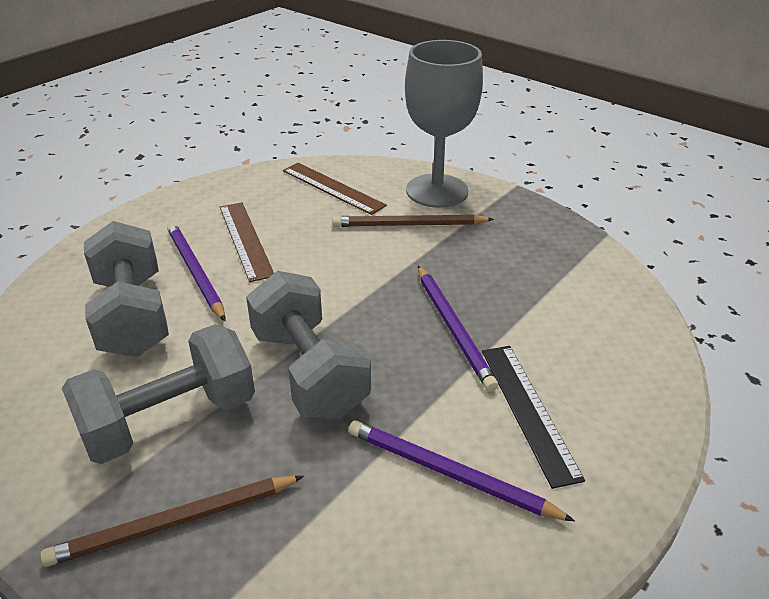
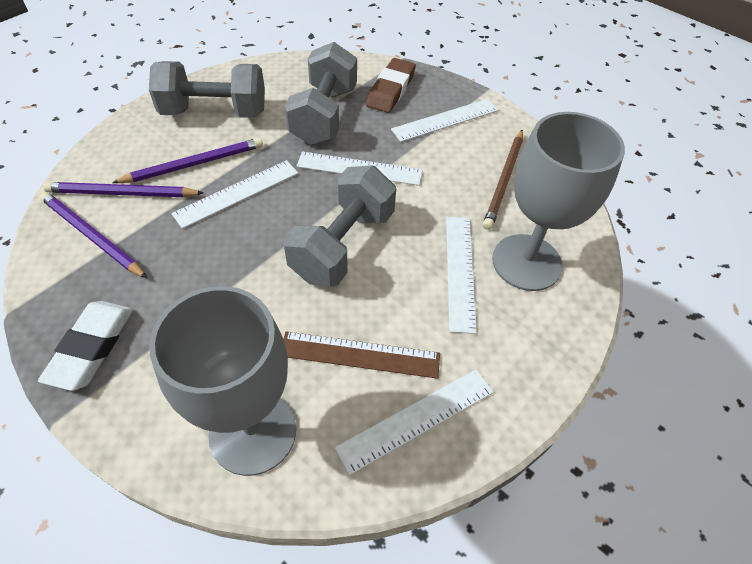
black ruler: [482,346,585,489] = 1 -> none = 0
brown eraser: none = 0 -> [366,58,416,113] = 1
brown pencil: [40,476,304,567] [332,214,494,227] = 2 -> [483,130,523,230] = 1
brown ruler: [220,202,274,282] [283,163,387,215] = 2 -> [284,331,440,379] = 1
grey goblet: [405,40,483,208] = 1 -> [149,286,296,476] [492,112,625,291] = 2
white eraser: none = 0 -> [38,301,133,391] = 1
white ruler: none = 0 -> [171,160,299,229] [297,152,423,186] [335,369,493,475] [391,99,499,142] [446,217,477,334] = 5

